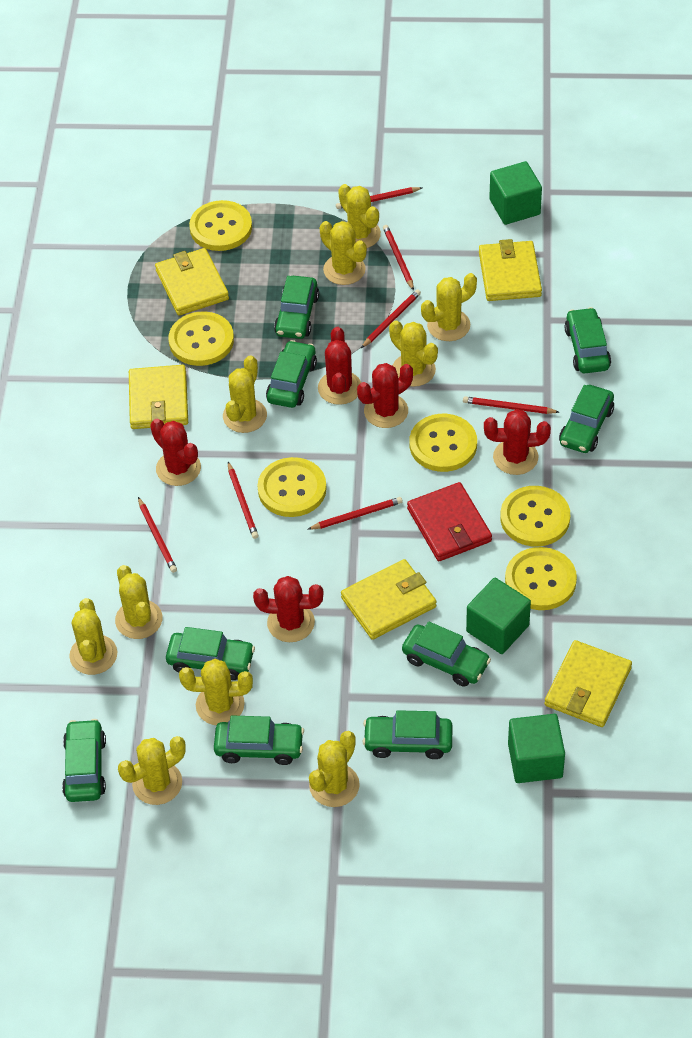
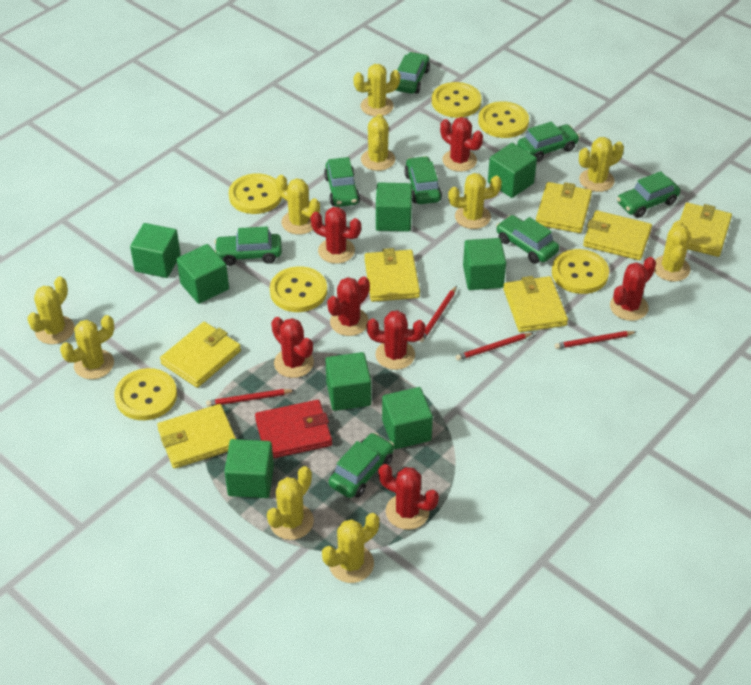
green car: [62,719,106,802] [166,627,255,680] [214,715,304,765] [266,340,317,408] [274,276,319,339] [362,710,453,759] [402,622,491,687] [559,385,614,453] [564,307,611,373] = 9 -> [214,227,282,266] [324,157,360,207] [329,433,394,498] [396,52,430,94] [404,156,442,204] [496,215,559,264] [517,121,580,162] [617,171,680,218] = 8
green cube: [466,578,531,654] [489,161,542,225] [508,714,565,783] = 3 -> [130,223,181,278] [177,244,229,304] [224,439,274,498] [325,352,371,411] [376,182,412,232] [382,387,433,449] [463,238,506,290] [488,143,537,198] = 8
red cactus: [150,419,201,486] [253,576,323,642] [318,327,361,405] [357,363,413,428] [484,409,551,475] = 5 -> [271,317,314,378] [310,207,361,264] [327,276,370,336] [367,310,425,370] [378,464,439,530] [440,117,483,172] [610,257,656,321] = 7
red pencil: [138,497,177,573] [228,462,259,539] [307,497,403,530] [336,187,423,209] [361,289,421,348] [383,225,414,291] [463,396,559,414] = 7 -> [206,389,295,406] [419,286,457,342] [456,333,533,361] [555,331,636,349] = 4
yellow wallet: [129,365,188,429] [155,248,229,316] [341,559,437,640] [479,239,542,301] [545,640,632,727] = 5 -> [157,404,236,469] [160,322,241,388] [365,248,420,302] [503,276,568,332] [536,182,592,233] [583,210,652,260] [680,203,732,257] = 7

